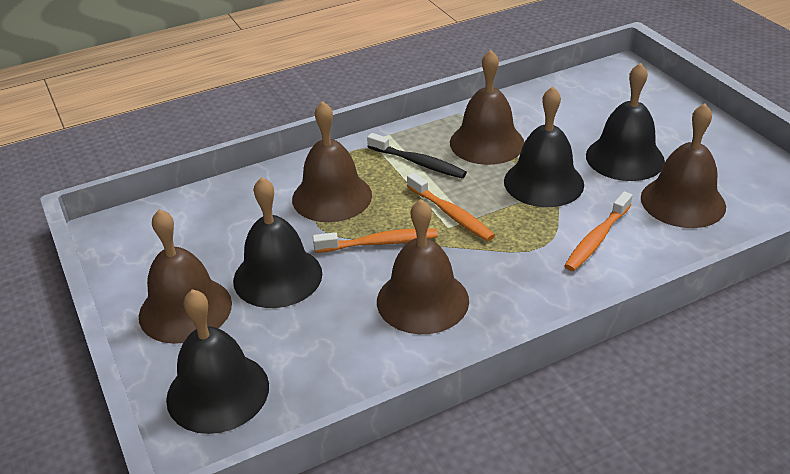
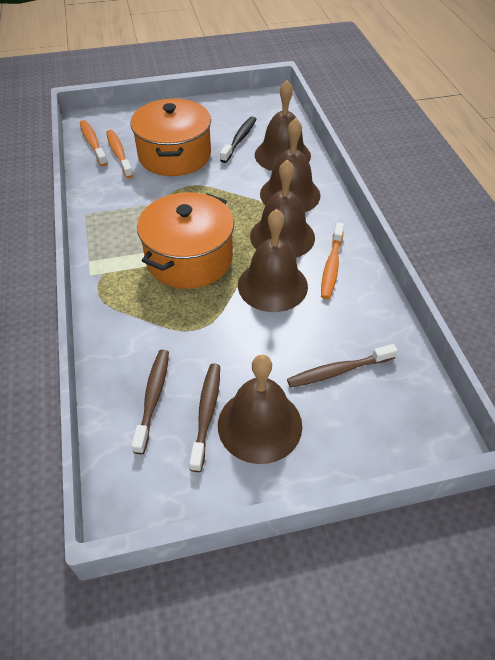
black bell: [166,289,269,434] [233,177,322,308] [504,86,584,207] [586,63,665,181] = 4 -> none = 0
brown toothbrush: none = 0 -> [131,350,169,454] [189,363,220,472] [287,344,398,388] = 3
orange pot: none = 0 -> [131,99,211,176] [137,192,234,289] = 2

